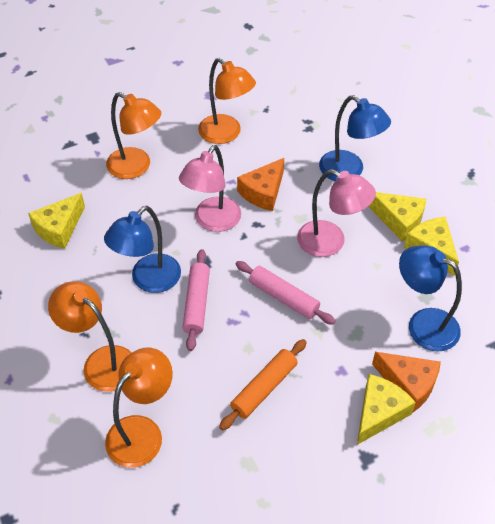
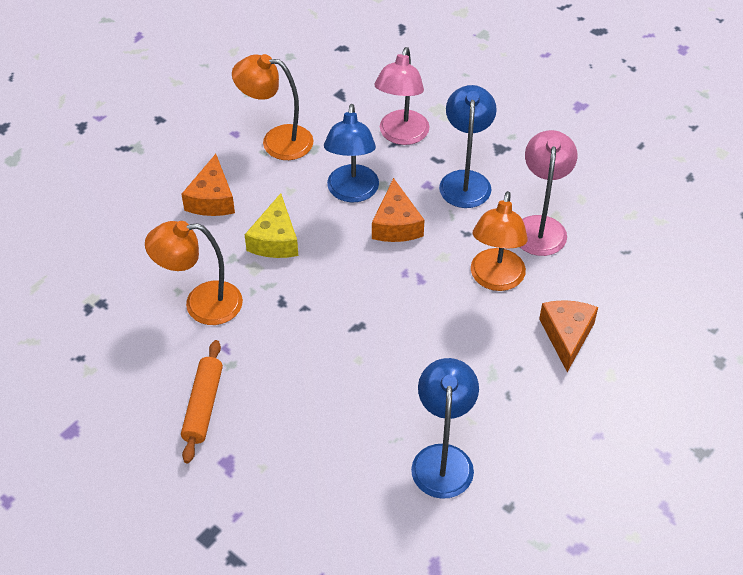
orange cheese: [237,158,284,211] [372,352,441,413] = 2 -> [181,154,235,216] [372,178,424,242] [539,300,598,372] = 3
orange lamp: [48,281,132,392] [105,348,173,468] [106,92,161,179] [198,58,256,144] = 4 -> [145,221,243,325] [232,54,314,160] [471,191,528,291] = 3
pink rolling pin: [182,249,210,351] [235,261,336,325] = 2 -> none = 0
yellow cheese: [28,193,85,249] [357,374,416,445] [368,192,426,242] [404,217,459,276] = 4 -> [245,193,298,258] = 1

